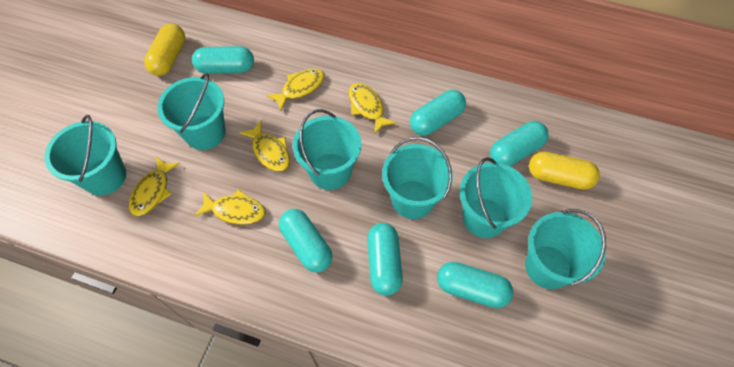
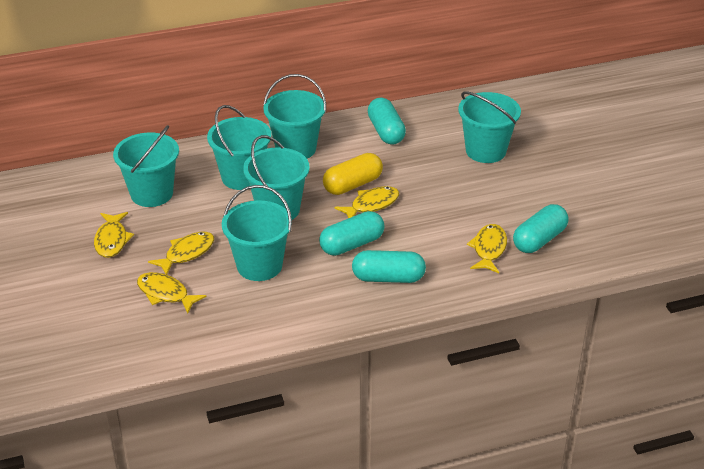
turquoise capsule: [192,46,254,74] [279,209,333,273] [367,223,403,296] [410,90,466,136] [437,262,513,308] [490,121,548,166] = 6 -> [319,211,385,256] [352,250,426,283] [368,98,406,145] [513,204,569,253] = 4
yellow capsule: [144,23,185,76] [529,151,600,190] = 2 -> [323,153,383,195] = 1

